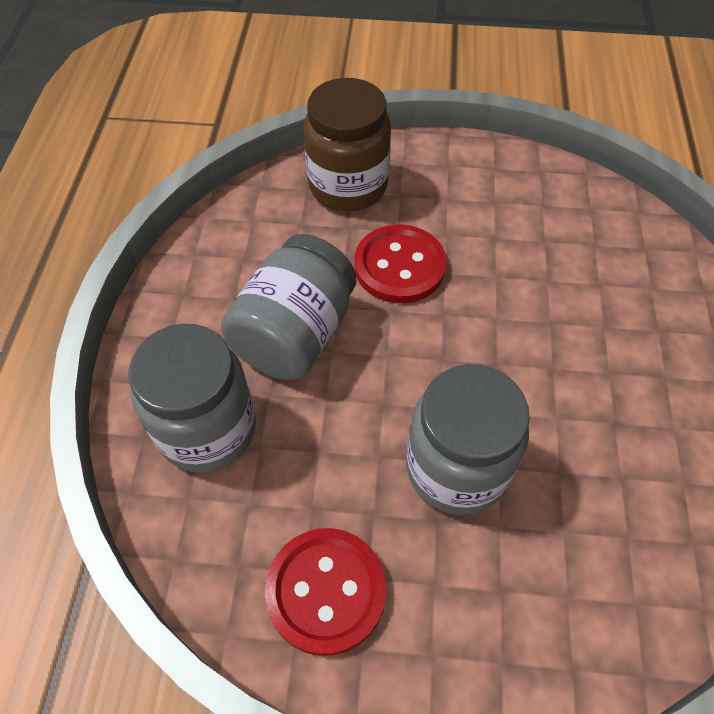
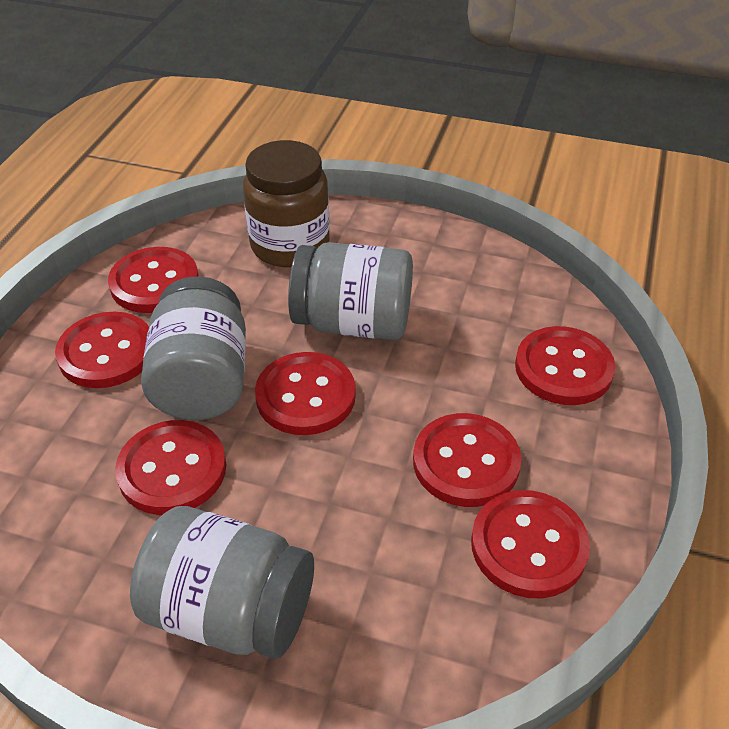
red button: [265,528,386,656] [354,225,447,303] = 2 -> [55,312,149,388] [108,247,199,313] [115,420,226,515] [255,352,356,435] [413,413,521,507] [471,490,590,598] [515,326,615,405] = 7

